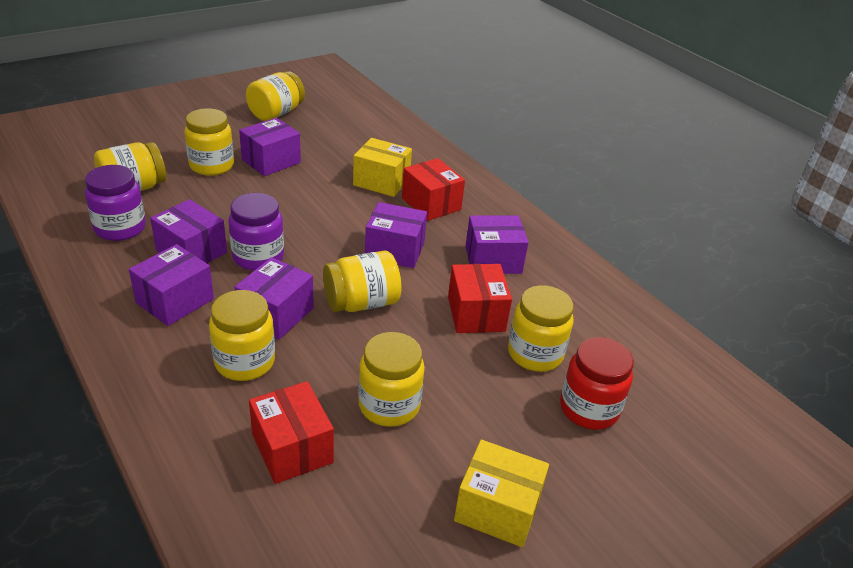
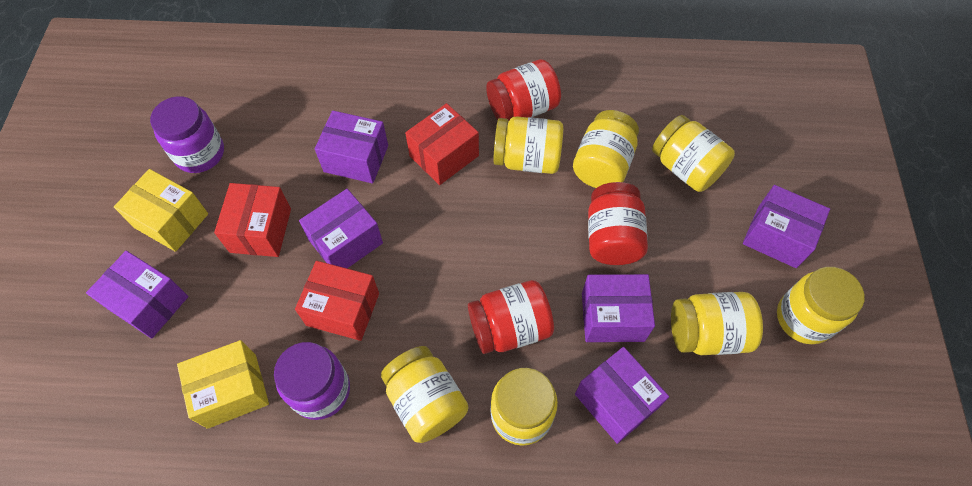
red jar: [560,337,634,430] = 1 -> [468,280,554,354] [486,59,561,120] [588,182,648,265] = 3

